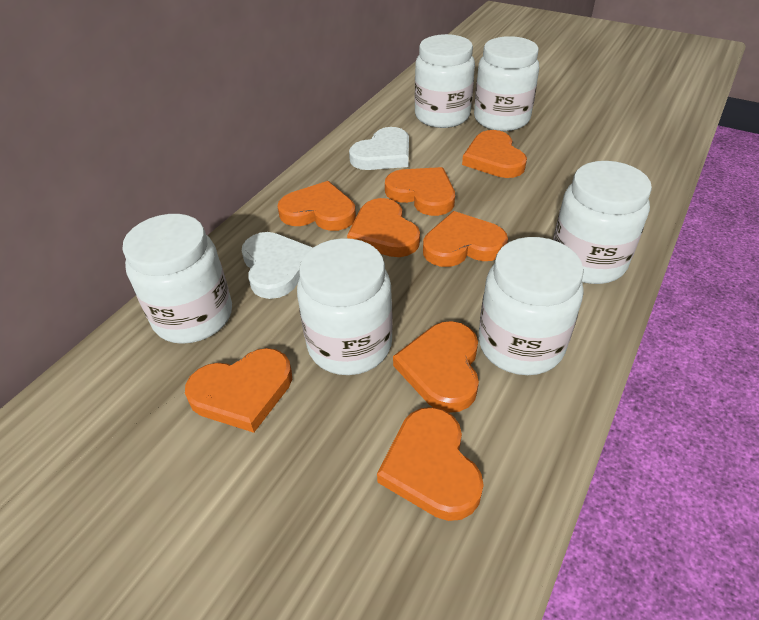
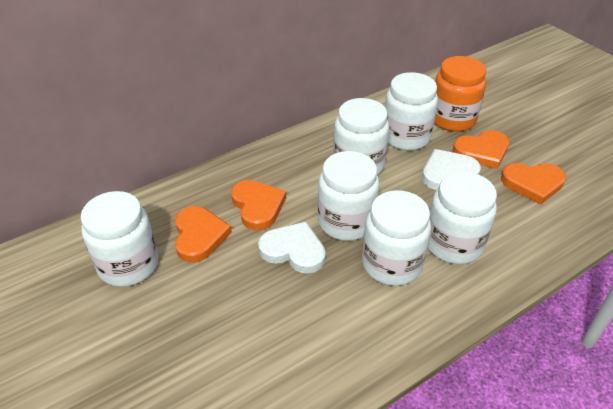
orange heart: [185,348,292,433] [277,181,356,231] [347,198,420,257] [377,407,484,521] [385,167,455,216] [393,321,479,413] [423,211,508,267] [462,130,527,178] = 8 -> [175,206,232,263] [231,180,286,231] [452,130,509,169] [501,163,566,204] = 4
orange jar: none = 0 -> [434,56,486,132] = 1

